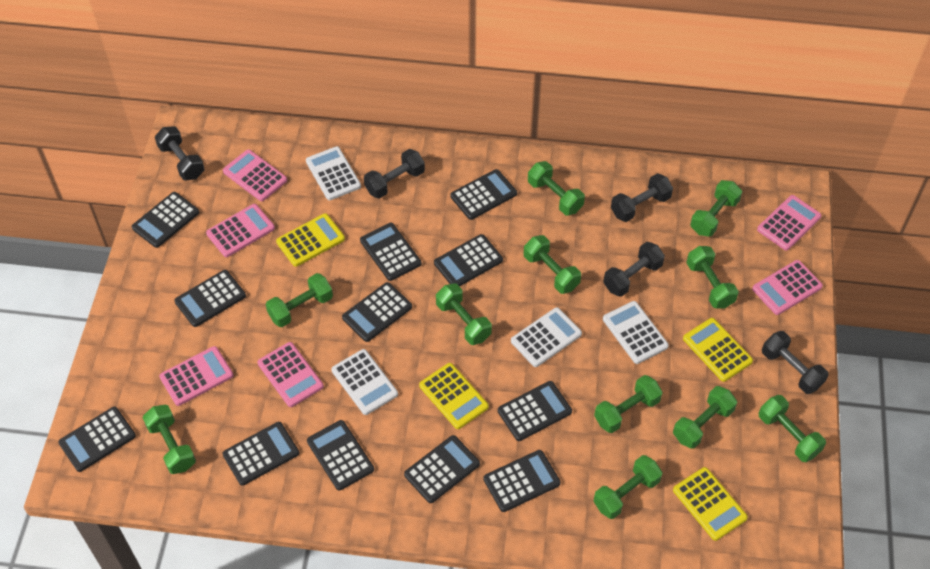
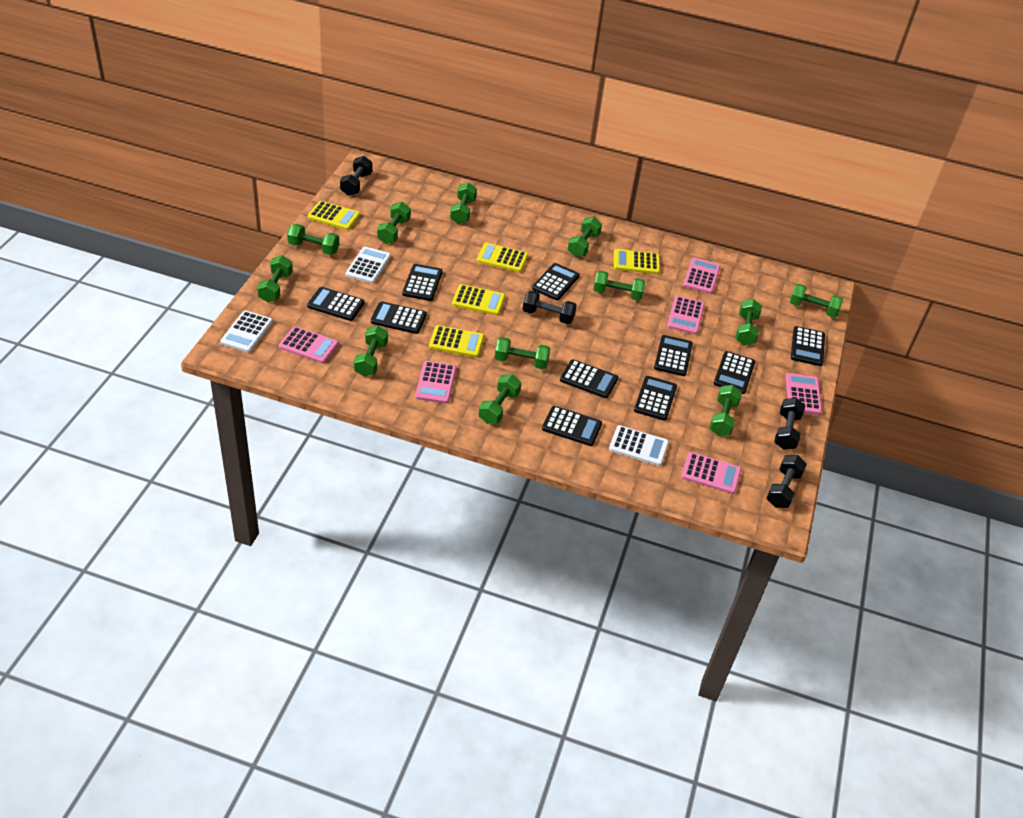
black calculator: [58,407,136,472] [132,192,199,248] [174,270,246,327] [223,422,299,486] [307,420,374,491] [342,282,412,342] [360,223,421,281] [404,435,480,503] [434,234,503,287] [450,169,517,220] [483,450,561,512] [498,381,572,441] = 12 -> [307,287,365,321] [371,301,427,334] [402,264,443,301] [532,263,580,300] [542,406,602,446] [560,359,618,398] [634,376,677,421] [654,335,693,376] [714,351,755,394] [791,326,825,366] = 10
black dumbbell: [155,126,205,180] [364,149,425,199] [603,242,665,297] [611,173,673,222] [762,331,828,394] = 5 -> [340,156,373,196] [523,291,577,324] [766,455,807,508] [774,398,805,450] = 4
green dumbbell: [142,405,196,474] [266,273,333,327] [436,283,492,345] [524,235,581,294] [528,161,585,215] [593,455,663,519] [594,375,663,433] [673,386,737,449] [687,246,738,308] [690,180,742,237] [759,395,826,462] = 11 -> [257,255,293,302] [287,224,339,255] [354,326,388,376] [377,202,411,244] [450,182,477,224] [479,374,521,424] [494,337,550,369] [568,217,602,257] [593,271,645,301] [709,385,742,436] [735,299,762,346] [790,284,843,318] = 12
white calculator: [306,146,361,200] [331,349,398,415] [511,307,582,367] [603,301,669,364] = 4 -> [220,311,273,353] [346,247,391,283] [609,425,669,466] = 3
yellow calculator: [276,213,345,267] [419,363,489,429] [673,467,748,541] [683,318,753,382] = 4 -> [308,201,360,230] [429,325,484,357] [452,284,505,315] [477,243,528,272] [614,249,660,274] = 5

